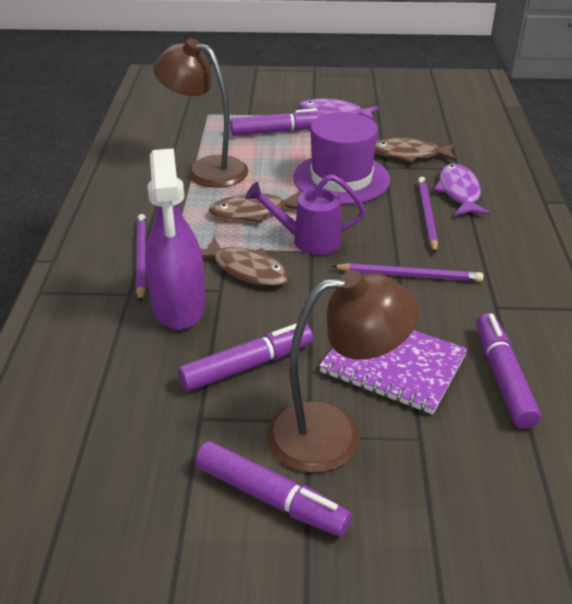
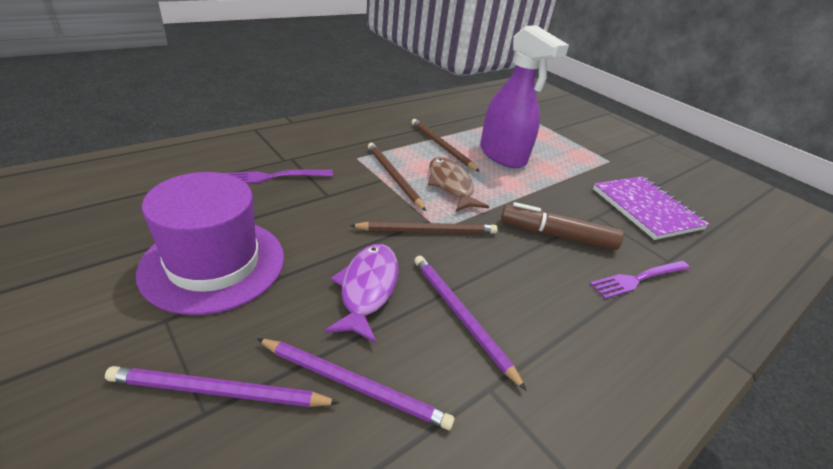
brown fish: [201,237,290,286] [208,192,300,223] [375,138,457,163] = 3 -> [428,157,489,212] = 1
brown lamp: [153,38,249,188] [267,270,419,473] = 2 -> none = 0
brown marker: none = 0 -> [501,202,624,250] = 1
brown pencil: none = 0 -> [350,221,498,234] [368,143,426,211] [411,119,480,172] = 3
purple fish: [299,98,378,121] [434,163,490,216] = 2 -> [324,244,399,343] = 1
purple fork: none = 0 -> [224,170,333,184] [590,260,690,299] = 2
purple marker: [178,323,313,391] [195,441,351,537] [230,108,323,136] [476,313,541,429] = 4 -> none = 0
purple watering can: [245,174,366,255] = 1 -> none = 0

